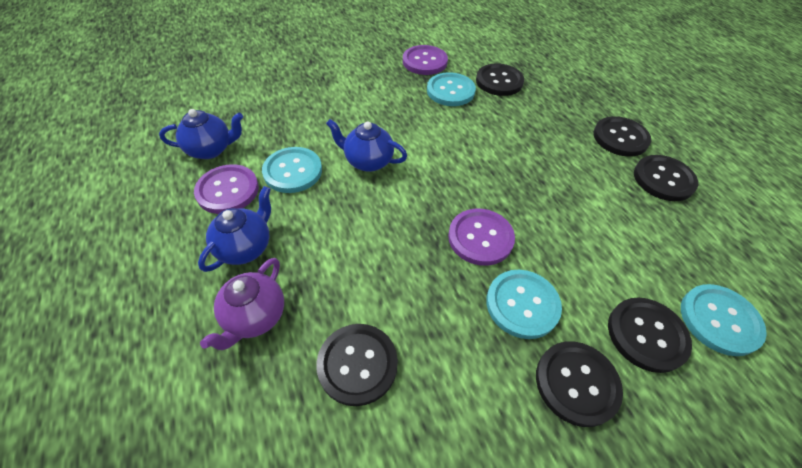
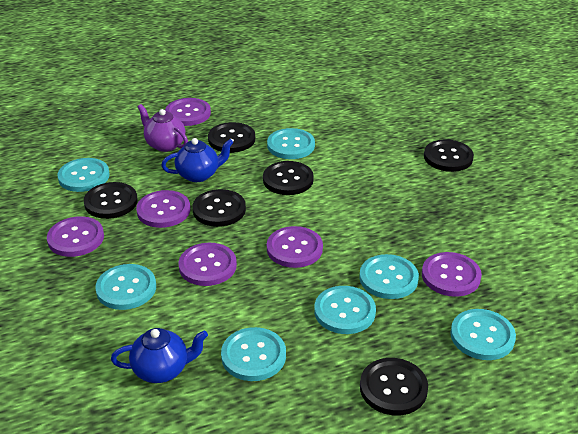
blue teapot: [159,109,243,159] [198,186,271,272] [326,119,407,172] = 3 -> [111,328,208,383] [161,138,234,182] = 2
purple button: [194,164,259,214] [403,45,448,75] [448,209,515,266] = 3 -> [47,216,104,257] [136,190,190,228] [165,98,211,126] [178,243,237,286] [267,226,323,268] [422,252,482,297] = 6
turquoise button: [262,147,322,193] [427,72,476,106] [486,270,562,339] [681,284,767,356] = 4 -> [57,158,110,192] [95,264,156,310] [221,327,286,381] [267,128,315,159] [314,286,376,334] [359,254,419,299] [450,309,516,360] = 7

